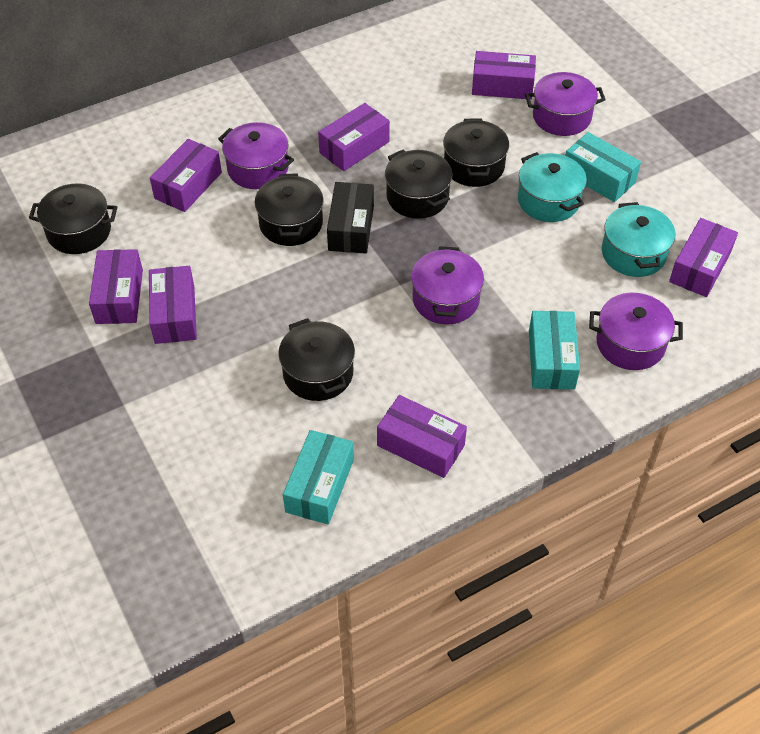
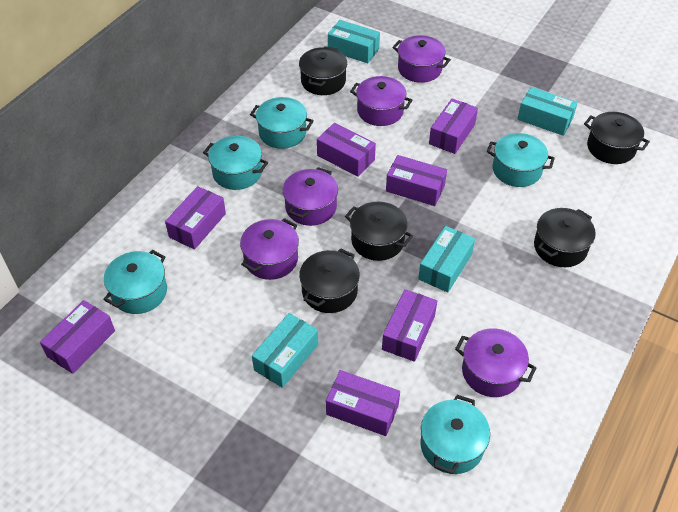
black box: [327,182,374,254] = 1 -> none = 0
purple pot: [218,122,294,189] [411,246,484,324] [525,72,606,136] [589,293,683,370] = 4 -> [240,218,299,280] [283,167,338,226] [350,76,412,126] [392,35,451,83] [455,328,536,397] = 5
turquoise box: [283,430,354,524] [529,311,580,389] [565,132,641,202] = 3 -> [252,313,318,388] [328,20,380,63] [418,226,475,293] [517,87,578,136] = 4
turquoise pot: [518,152,587,222] [602,202,675,277] = 2 -> [103,250,167,314] [203,136,268,190] [250,97,314,149] [421,395,490,474] [487,133,555,187] = 5

